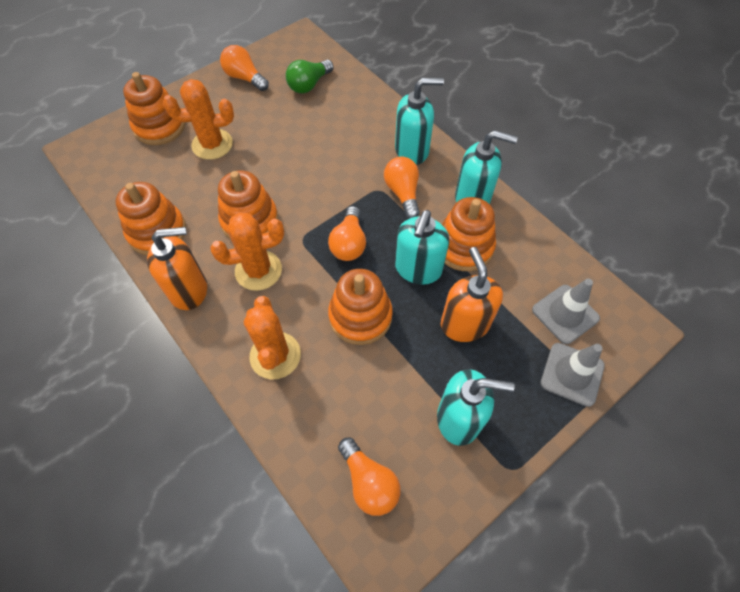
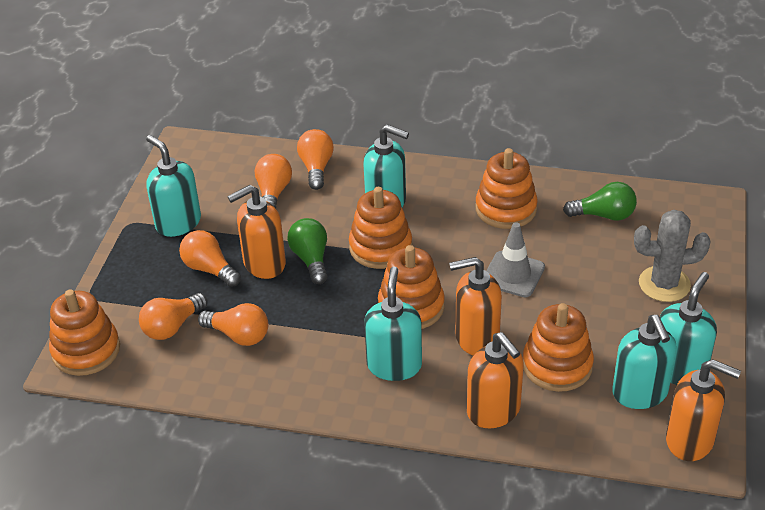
green light bulb: [286,60,334,93] = 1 -> [287,218,327,284] [563,182,637,221] = 2
grey cactus: none = 0 -> [634,210,711,302] = 1
grey traffic cone: [532,279,600,344] [540,343,605,407] = 2 -> [486,222,545,297] = 1
orange cactus: [163,79,234,160] [210,212,284,291] [244,296,301,380] = 3 -> none = 0
orange light bulb: [220,45,269,91] [328,206,366,261] [338,438,401,516] [384,157,420,219] = 4 -> [139,293,207,340] [179,230,241,287] [198,303,268,346] [255,154,292,208] [297,129,334,190] = 5
orange soap dispenser: [147,227,207,310] [441,247,503,342] = 2 -> [227,185,286,279] [449,257,502,356] [467,332,524,428] [666,359,741,461] = 4
turquoise soap dispenser: [395,78,444,165] [395,210,449,285] [437,369,515,446] [455,130,518,204] = 4 -> [146,135,201,237] [363,124,409,207] [364,267,422,381] [612,315,677,409] [660,272,717,385] = 5

